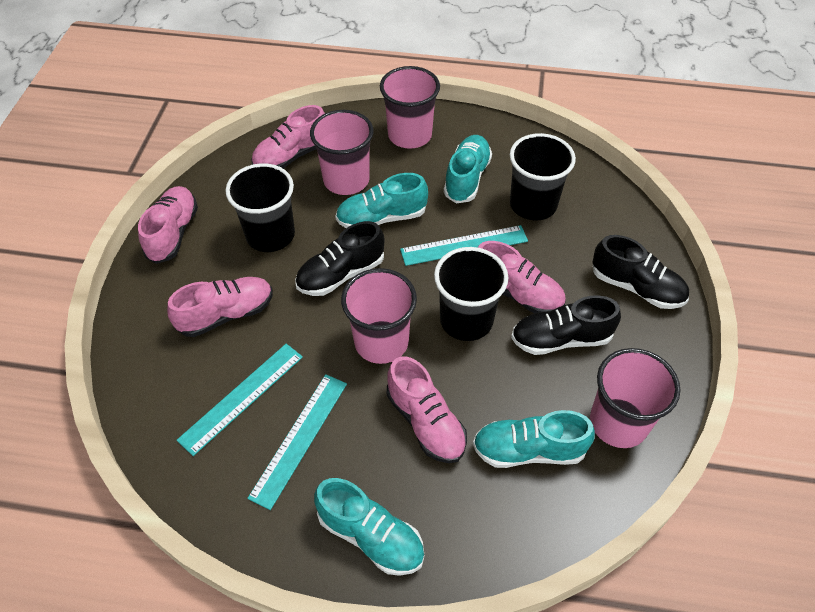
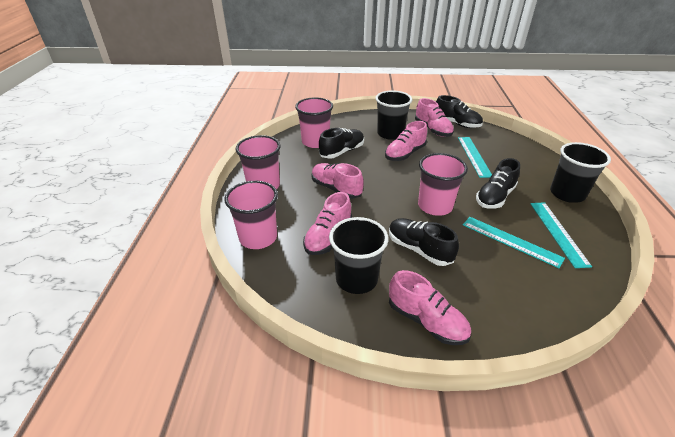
black shoe: [295,221,385,296] [511,295,621,355] [592,235,689,309] = 3 -> [319,128,364,159] [389,218,459,266] [436,95,483,128] [476,158,520,209] = 4
turquoise shoe: [314,478,424,576] [335,173,428,228] [444,135,492,203] [473,410,595,468] = 4 -> none = 0

